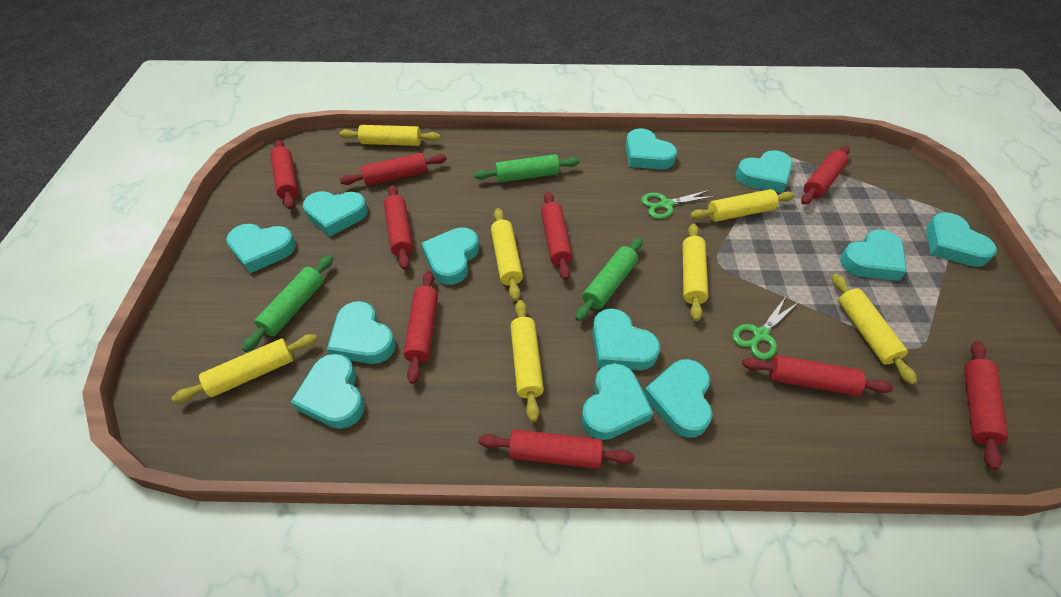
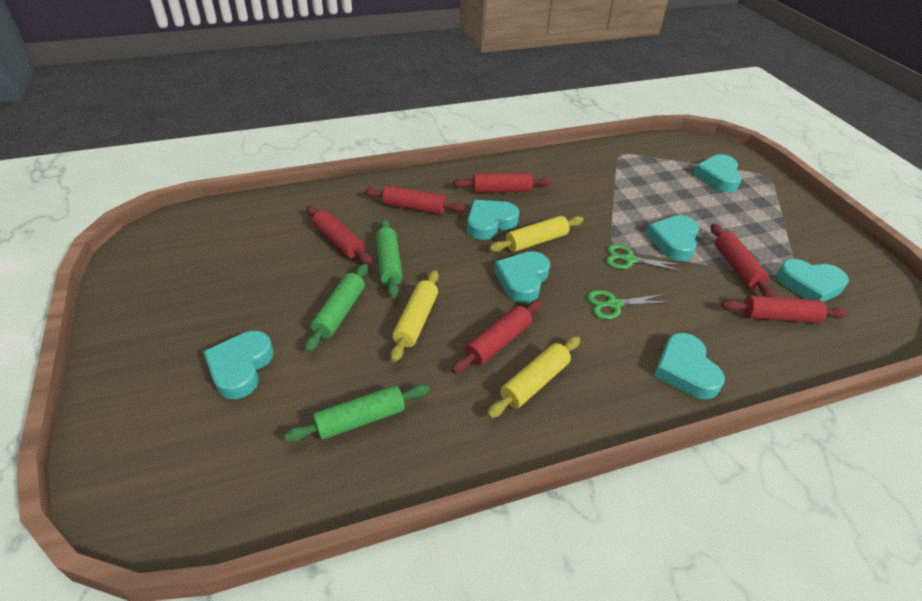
red rolling pin: [270,139,298,210] [340,153,447,186] [384,185,413,270] [404,270,438,384] [478,429,634,469] [541,192,573,280] [742,355,893,396] [801,146,850,205] [964,341,1008,470] = 9 -> [306,206,372,265] [364,186,465,214] [451,300,542,374] [453,173,552,192] [711,223,775,297] [721,295,848,323] = 6
turquoise heart: [226,224,296,273] [291,354,365,429] [303,191,368,237] [327,301,396,364] [421,227,479,285] [581,363,653,440] [592,308,660,370] [625,128,677,169] [644,359,713,438] [736,150,793,193] [840,230,907,281] [926,212,997,267] = 12 -> [203,331,274,399] [467,200,519,240] [494,251,550,303] [646,215,699,261] [654,333,725,399] [694,154,742,192] [777,259,849,302] = 7
yellow rolling pin: [172,334,318,403] [339,125,441,146] [491,208,523,301] [510,300,544,422] [682,224,708,321] [690,189,795,222] [832,274,917,385] = 7 -> [390,270,439,362] [487,336,580,418] [489,216,584,252] = 3

